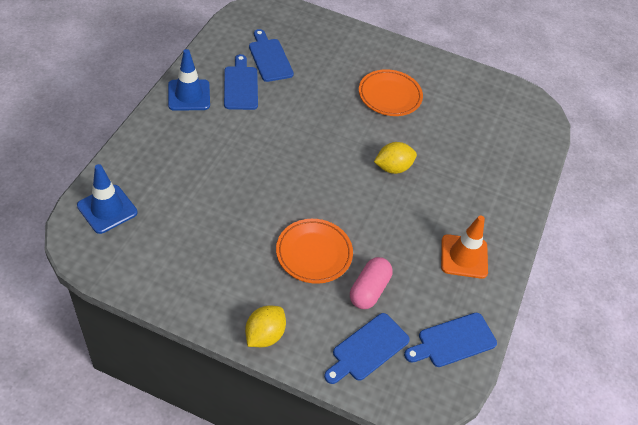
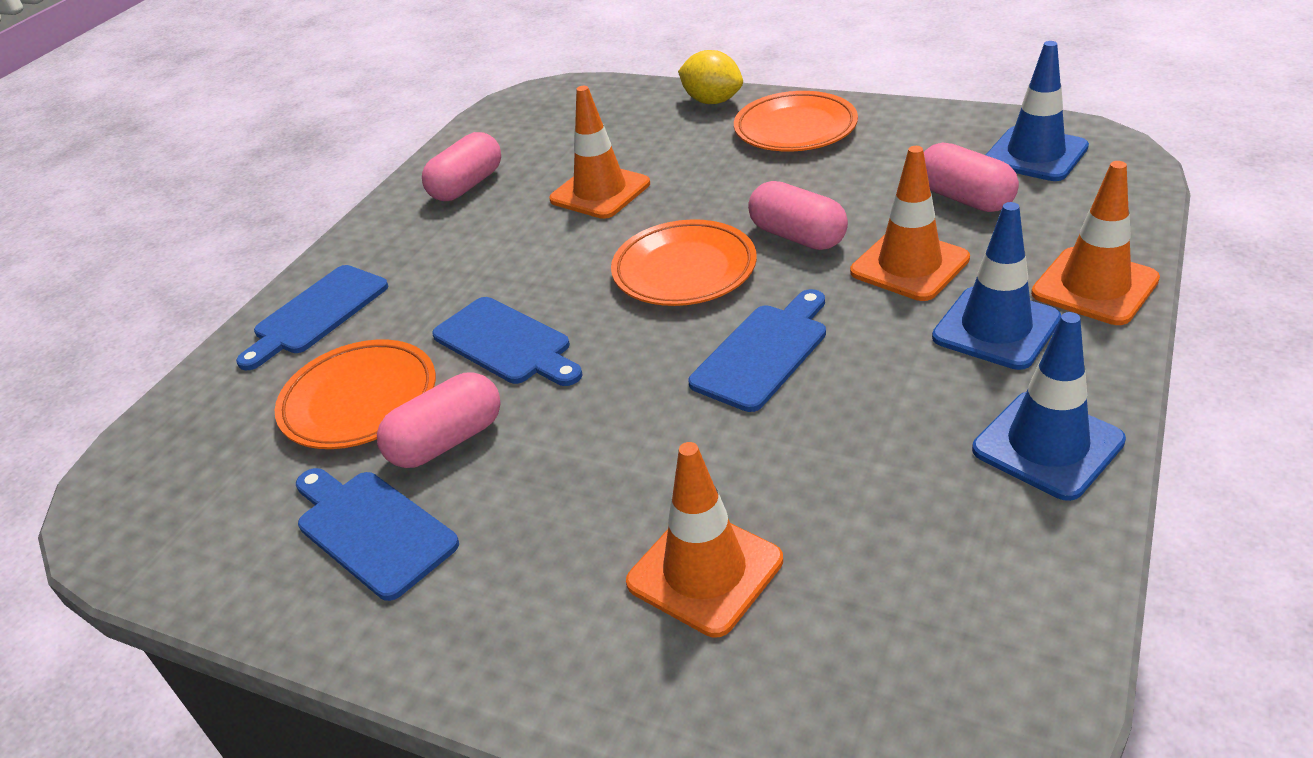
blue traffic cone: [77,164,137,234] [168,49,210,111] = 2 -> [932,202,1061,370] [972,312,1126,501] [986,41,1089,181] = 3
orange plate: [276,219,353,284] [359,69,423,116] = 2 -> [275,339,436,449] [611,219,757,306] [734,91,858,152] = 3
orange traffic cone: [441,215,488,279] = 1 -> [549,86,650,219] [626,442,783,637] [850,146,970,301] [1031,161,1160,325] = 4
pink capsule: [350,257,392,309] = 1 -> [377,373,501,468] [422,132,501,201] [748,181,848,250] [924,142,1019,212] = 4
yellow lemon: [245,306,286,347] [374,142,417,174] = 2 -> [678,50,743,104] = 1

